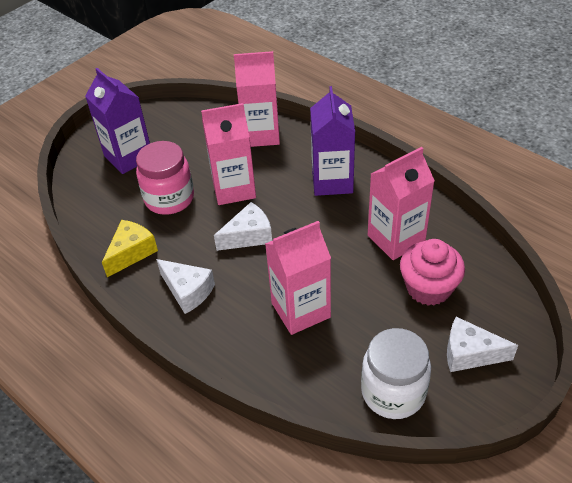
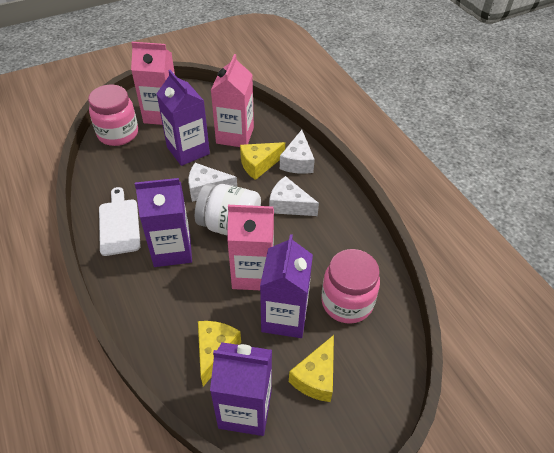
pink carton: [201,103,256,205] [234,51,280,147] [265,221,331,335] [368,147,435,260] = 4 -> [131,42,175,125] [211,54,254,147] [227,205,274,290] = 3
pink cupcake: [400,239,465,306] = 1 -> none = 0
pink jar: [136,141,194,215] = 1 -> [88,85,138,146] [321,249,380,324] = 2
purple carton: [85,68,150,174] [310,86,355,196] = 2 -> [135,178,192,267] [156,70,210,166] [210,342,272,436] [260,234,313,338] = 4
white cutting board: none = 0 -> [99,187,141,256] = 1
yellow cheese: [102,220,158,277] = 1 -> [198,321,241,386] [240,142,285,180] [289,335,334,402] = 3

